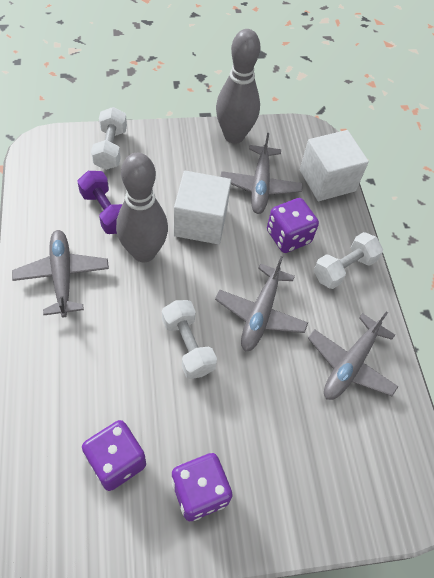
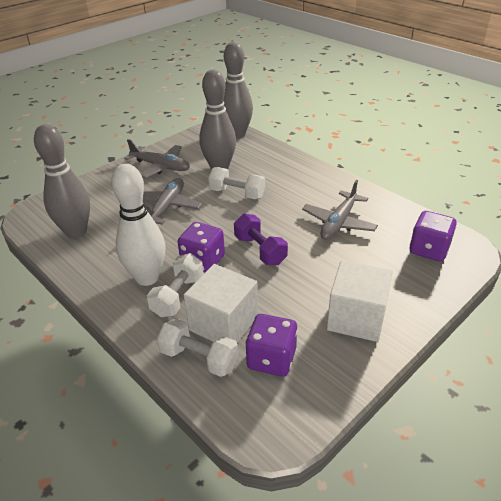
grey bowling pin: [116,153,168,262] [216,29,260,144] = 2 -> [34,124,90,238] [199,70,236,170] [223,42,253,138] = 3
grey plane: [12,230,109,317] [215,256,308,352] [220,133,303,214] [308,312,398,400] = 4 -> [124,139,190,179] [143,178,202,225] [302,180,378,240] = 3
white bowling pin: none = 0 -> [111,164,165,286] = 1

